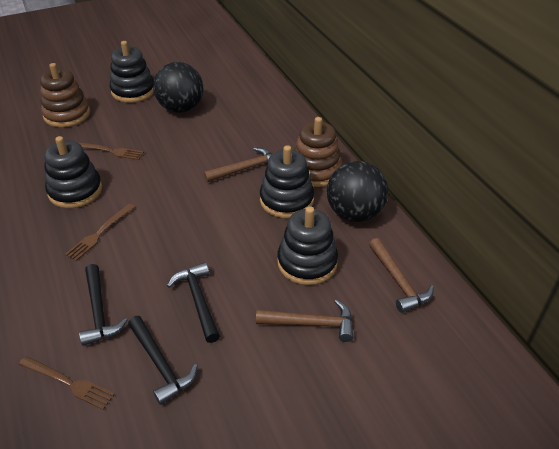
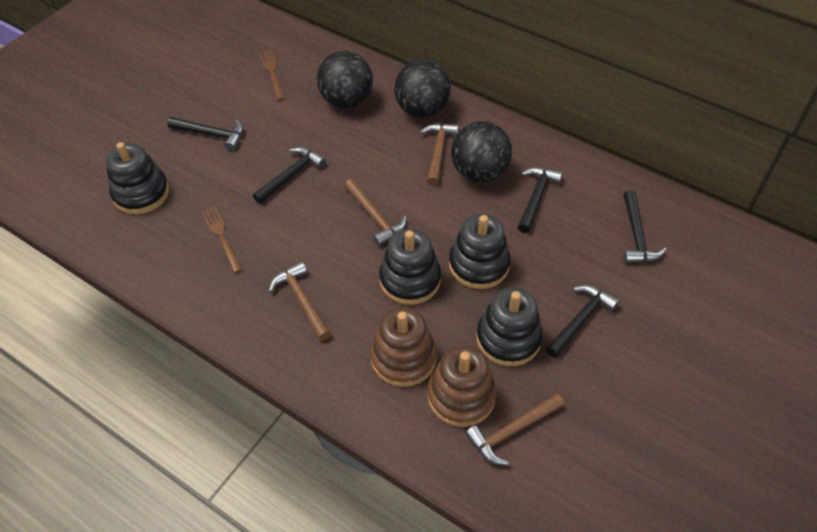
black ball: [153,62,203,113] [327,161,388,222] = 2 -> [317,51,373,108] [394,59,451,118] [451,121,512,182] = 3
black hammer: [79,264,128,346] [128,316,198,405] [167,262,220,343] = 3 -> [167,117,244,151] [253,147,326,204] [518,167,563,233] [546,285,620,358] [623,190,666,263] = 5
brown fork: [19,356,115,410] [65,204,135,261] [77,142,144,160] = 3 -> [202,206,243,273] [259,51,285,101] = 2
brown hammer: [204,147,272,182] [256,299,354,342] [369,238,434,313] = 3 -> [269,262,331,341] [344,179,407,246] [420,123,459,186] [465,393,564,465] = 4

